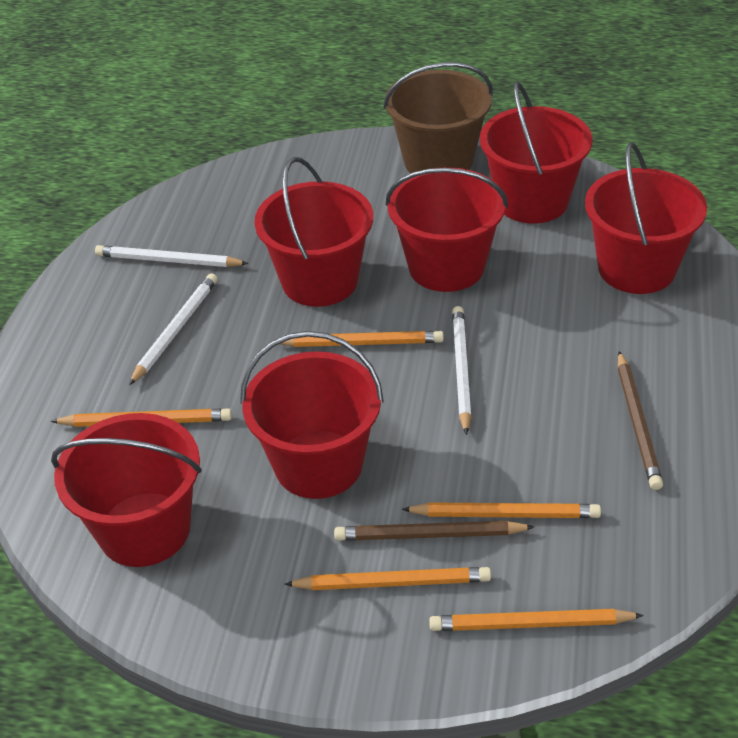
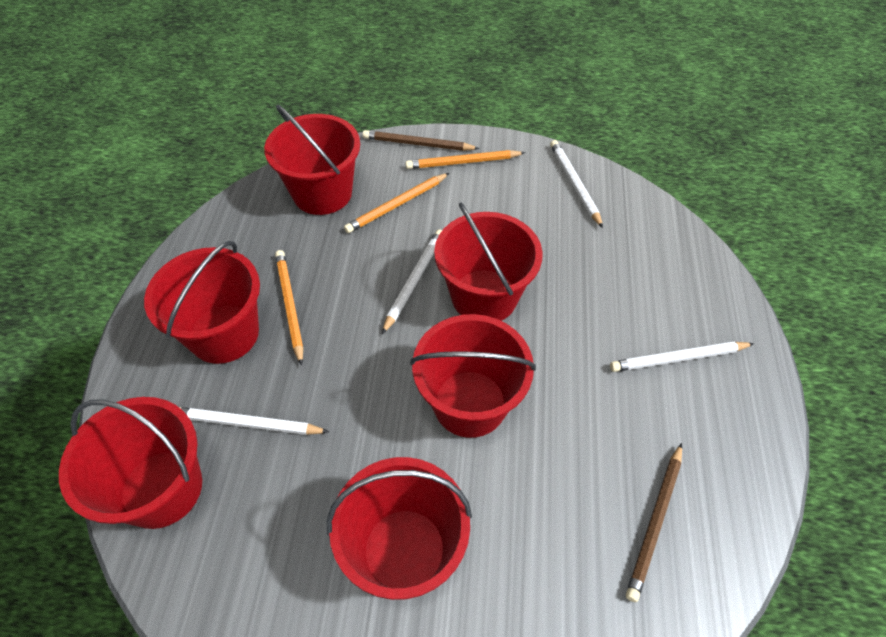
brown bucket: [383,62,493,173] = 1 -> none = 0
orange pencil: [51,409,232,427] [271,331,444,347] [284,567,491,590] [402,502,601,518] [429,609,644,631] = 5 -> [275,250,303,366] [344,173,449,233] [405,150,525,169] = 3
white pencil: [95,245,249,267] [129,273,218,385] [452,306,472,435] = 3 -> [179,407,329,435] [382,229,442,334] [550,140,603,228] [610,341,754,372] = 4

